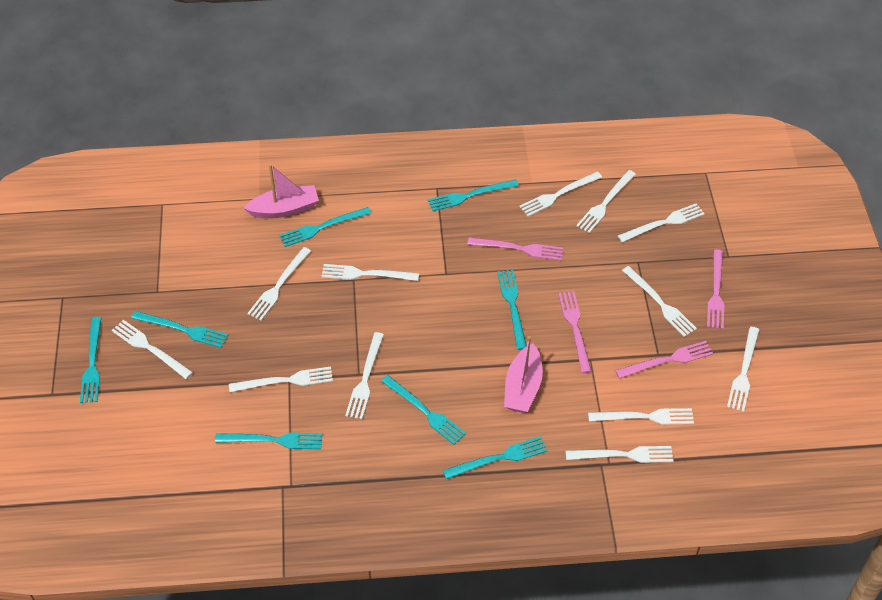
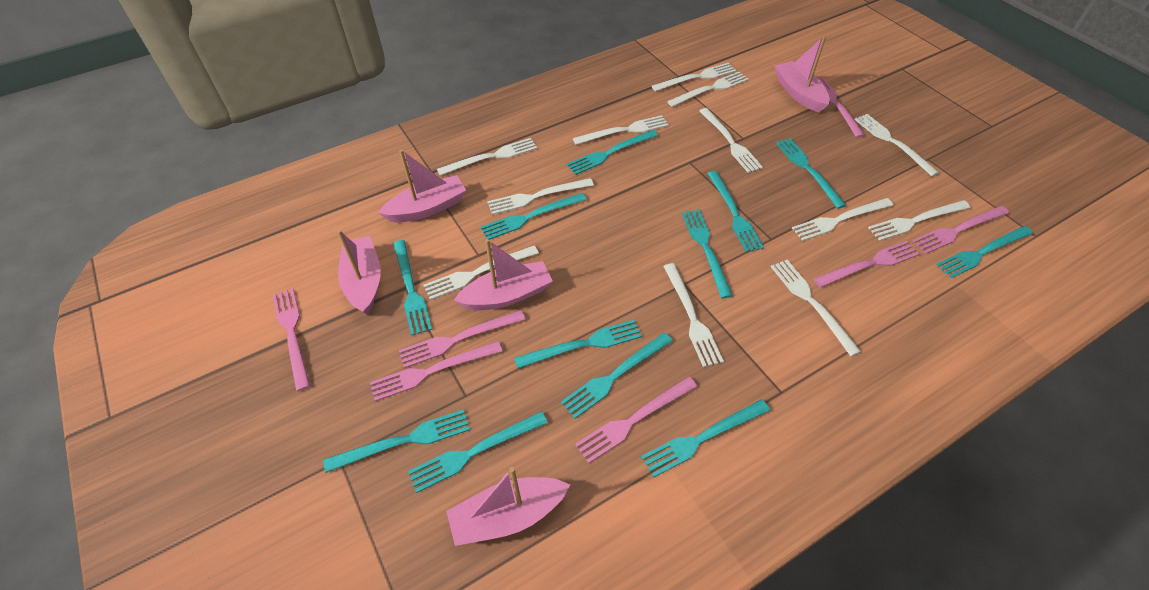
pink boat: [244,164,319,218] [504,336,543,413] = 2 -> [337,230,381,315] [378,149,466,223] [446,467,570,546] [454,239,553,310] [775,36,830,113] = 5
pink fork: [467,237,563,261] [558,291,592,373] [615,341,713,379] [707,249,724,329] = 4 -> [272,288,310,391] [370,341,502,401] [399,310,526,368] [575,377,697,464] [814,241,920,288] [818,78,865,138] [913,206,1009,254] = 7
turquoise fork: [80,317,101,403] [131,311,228,348] [215,433,322,449] [279,207,371,247] [381,375,466,445] [428,179,519,211] [443,436,548,479] [497,270,527,350] = 8 -> [323,409,470,473] [393,240,432,335] [408,411,548,493] [481,193,587,240] [514,320,642,369] [561,332,673,419] [567,130,658,175] [641,399,770,477] [682,209,733,298] [707,171,764,252] [776,138,846,209] [937,226,1033,278] = 12

